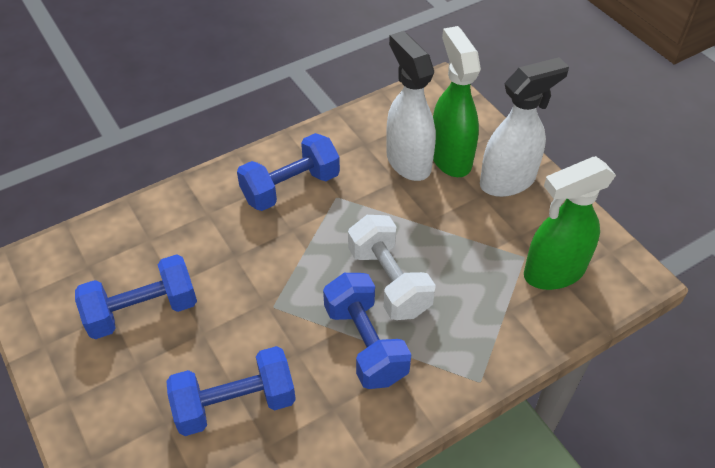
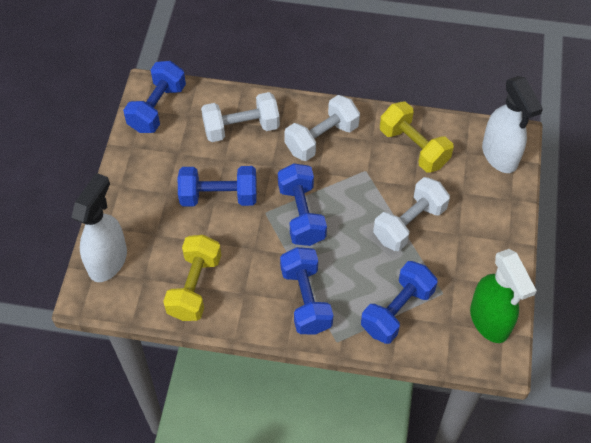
blue dumbbell: [75,254,197,339] [166,346,296,436] [237,133,340,211] [323,273,411,389] = 4 -> [123,61,186,133] [178,166,257,207] [278,163,327,246] [280,247,333,335] [361,261,438,344] = 5
green spray bottle: [433,26,481,177] [524,156,616,290] = 2 -> [470,249,537,343] = 1
white dumbbell: [348,215,436,320] = 1 -> [201,92,280,142] [284,95,360,161] [373,177,450,251] = 3
yellow dumbbell: none = 0 -> [163,235,221,321] [380,102,454,173] = 2

